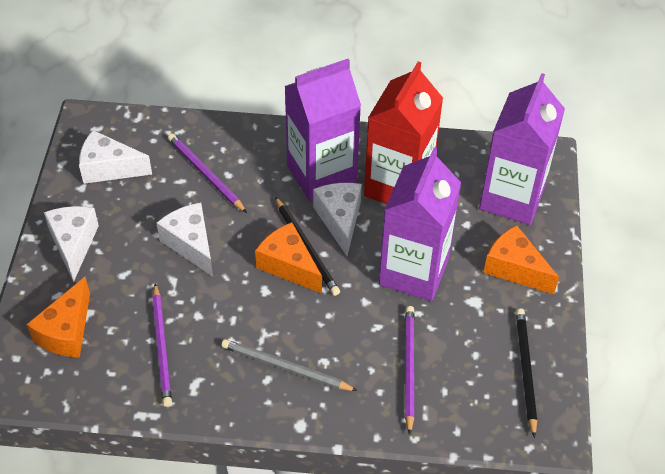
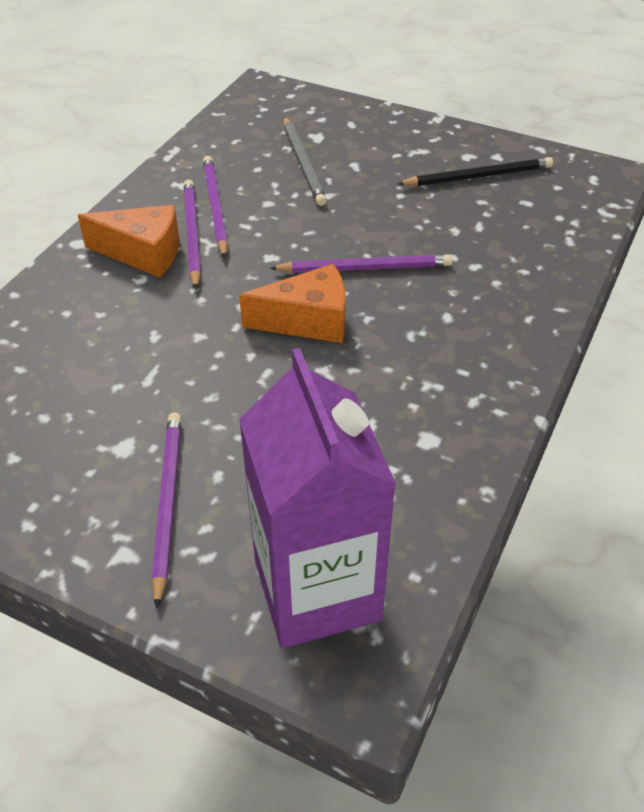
black pencil: [275,197,340,296] [516,308,537,438] = 2 -> [397,157,553,186] = 1
orange cheese: [27,277,90,358] [255,222,322,293] [483,225,559,294] = 3 -> [78,205,179,277] [239,264,345,343] = 2
purple carton: [284,59,361,201] [379,147,461,301] [479,73,565,225] = 3 -> [239,348,396,648] = 1
purple pencil: [152,283,172,407] [168,134,247,213] [405,306,415,435] = 3 -> [151,413,181,609] [184,179,201,289] [203,156,228,258] [270,254,453,273] = 4
red carton: [364,62,443,204] = 1 -> none = 0
white cheese: [44,206,99,282] [79,130,152,184] [157,202,213,277] [313,183,362,256] = 4 -> none = 0

